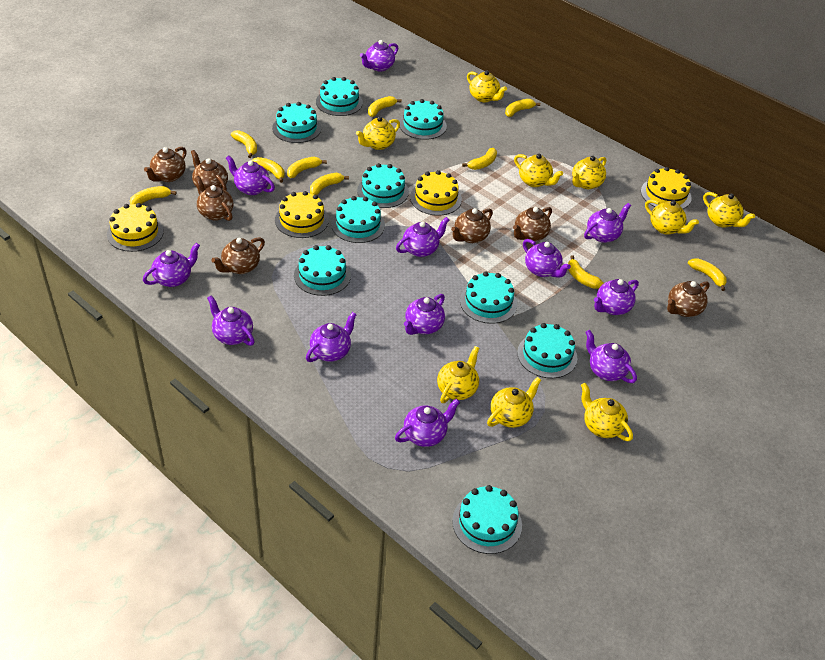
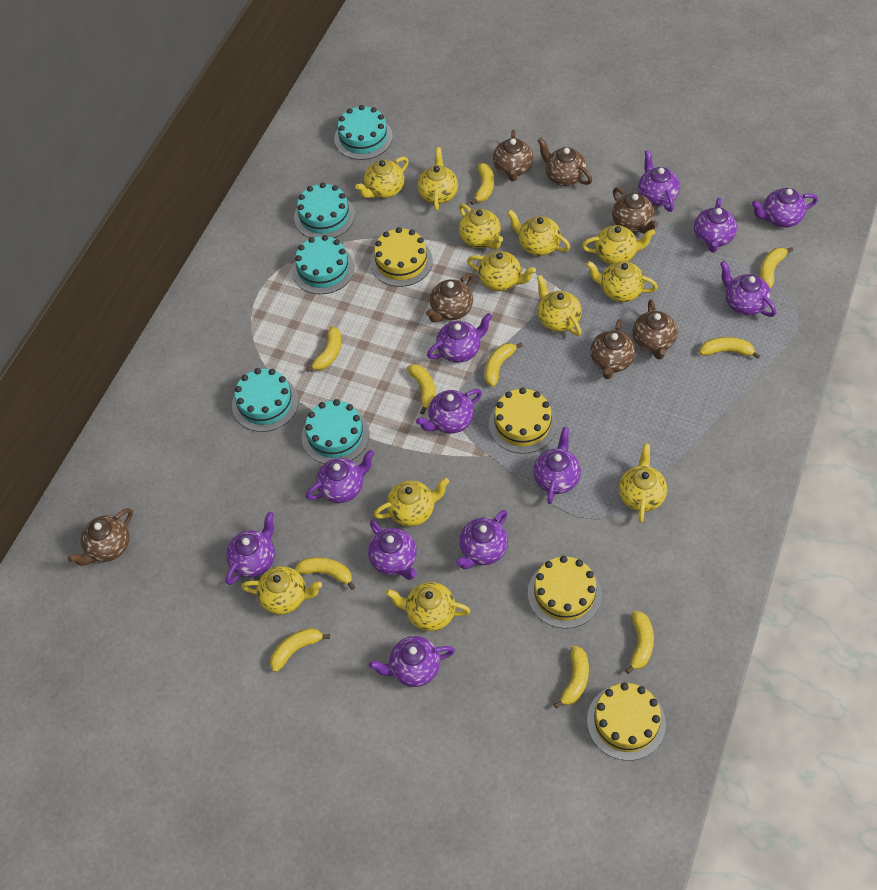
turquoise cake: [272,102,321,143] [294,245,351,296] [316,77,363,116] [331,196,385,243] [357,163,409,208] [399,99,447,140] [452,485,522,554] [460,271,517,324] [517,323,577,378] = 9 -> [232,368,299,432] [292,235,355,294] [294,182,355,238] [302,399,369,464] [334,105,393,160] = 5
yellow teapot: [356,116,400,150] [437,346,479,403] [467,70,507,102] [487,377,541,428] [514,154,563,187] [572,156,606,189] [581,383,633,441] [645,200,699,235] [703,192,755,228] = 9 -> [241,566,322,615] [355,156,409,198] [374,478,449,527] [386,582,471,631] [417,147,458,211] [459,204,503,250] [467,251,536,291] [507,209,570,256] [537,275,582,336] [582,225,655,264] [586,261,658,302] [619,444,667,523] = 12

